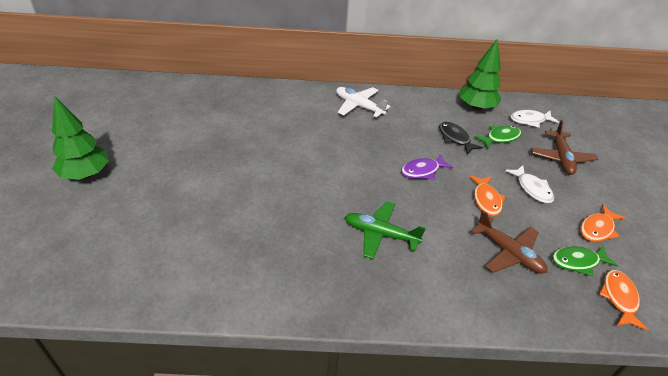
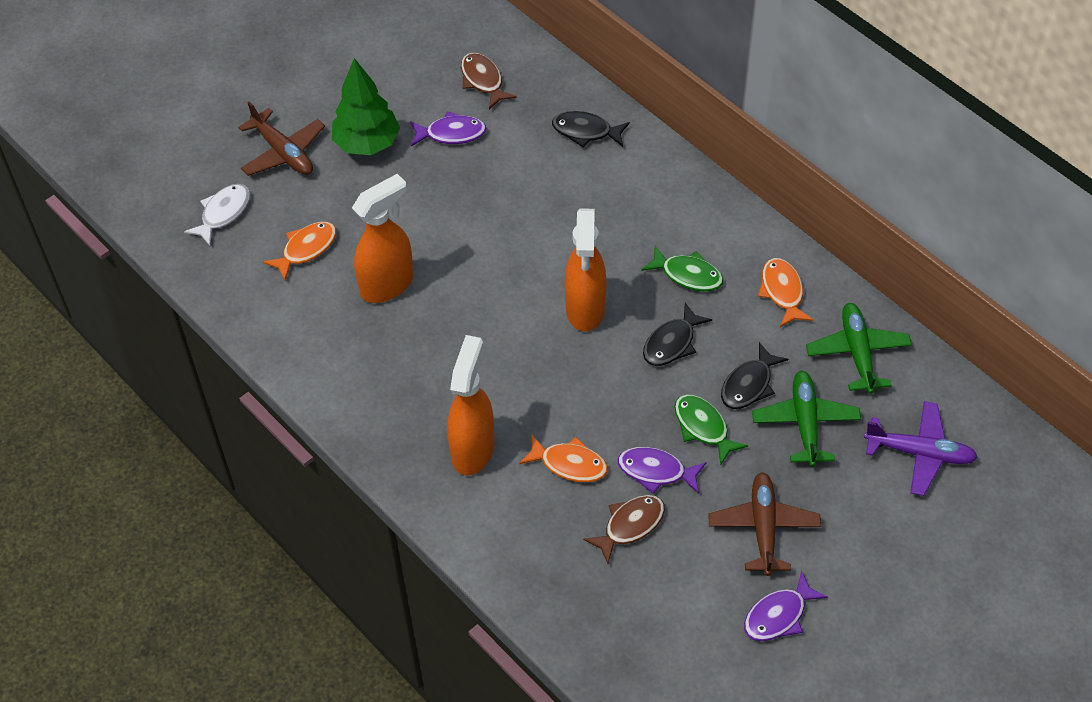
black fish: [439,122,483,154] = 1 -> [552,111,630,148] [643,303,712,366] [721,342,788,409] = 3
brown fish: none = 0 -> [461,53,517,109] [583,495,665,564] = 2
green plane: [345,201,426,259] = 1 -> [752,371,861,467] [806,303,912,394] = 2
green tree: [52,97,109,180] [460,40,501,111] = 2 -> [332,58,400,155] = 1
orange spray bottle: none = 0 -> [352,174,413,303] [447,335,494,475] [564,209,607,331] = 3
purple fish: [401,154,454,179] = 1 -> [410,111,486,146] [618,447,706,494] [744,571,828,641] = 3
purple plane: none = 0 -> [864,401,978,496] = 1
white fish: [505,165,554,203] [510,110,559,127] = 2 -> [184,184,250,246] = 1
white plane: [336,87,391,117] = 1 -> none = 0

